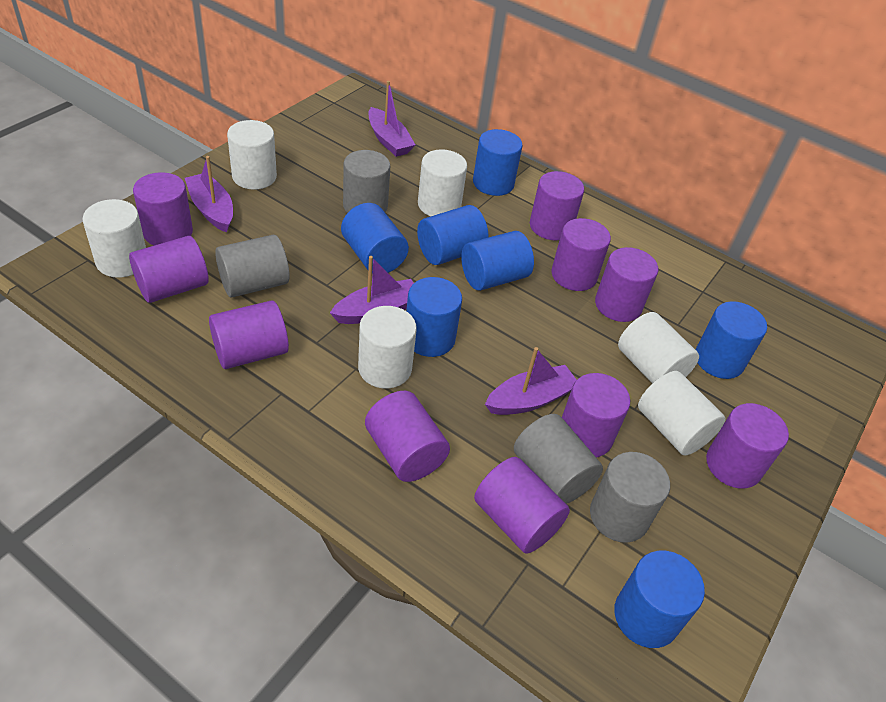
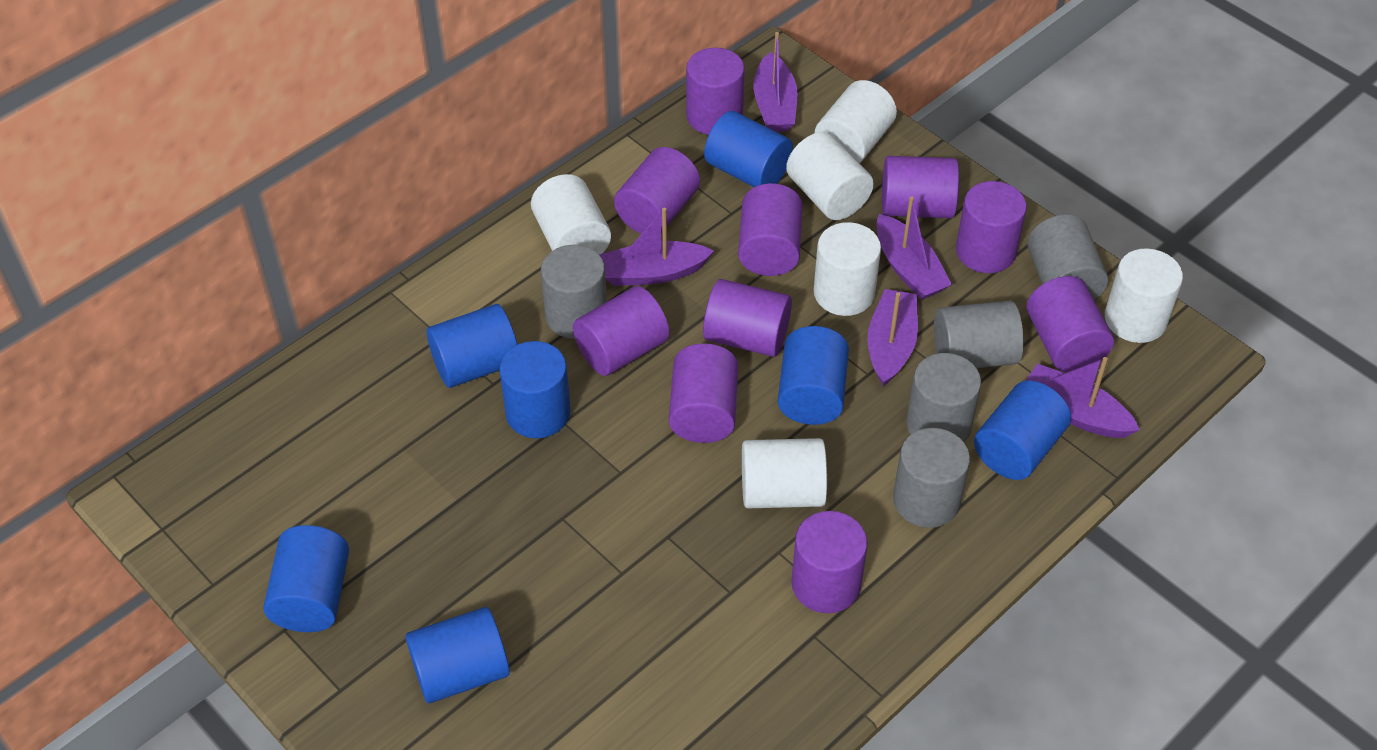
grey cylinder: [215,235,290,297] [343,150,390,213] [514,414,603,504] [590,452,670,543] = 4 -> [541,245,607,339] [893,428,970,528] [906,353,981,442] [934,301,1024,368] [1027,214,1108,300] = 5
purple boat: [185,156,233,232] [330,256,414,324] [368,81,415,157] [485,347,576,415] = 4 -> [599,208,714,286] [753,32,798,132] [868,289,918,386] [876,196,952,299] [1025,357,1140,438] = 5

